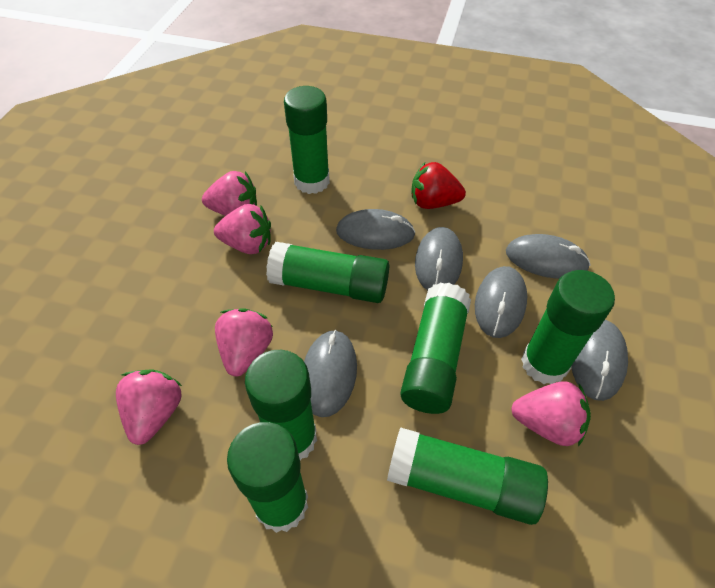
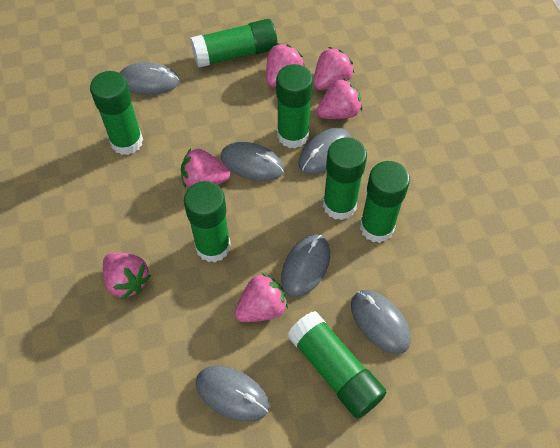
pink strawberry: [116,370,182,445] [202,171,257,216] [214,204,271,254] [215,309,273,376] [511,381,591,446] = 5 -> [103,253,151,300] [181,149,230,188] [235,273,288,322] [266,43,305,87] [313,47,354,90] [317,78,362,119] = 6
red strawberry: [411,162,466,209] = 1 -> none = 0

